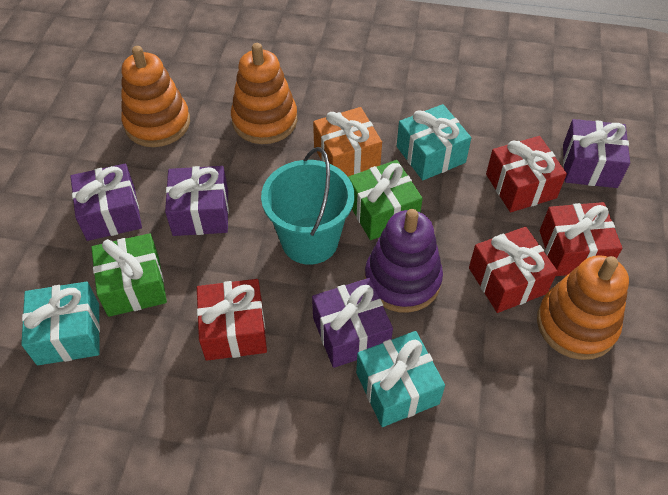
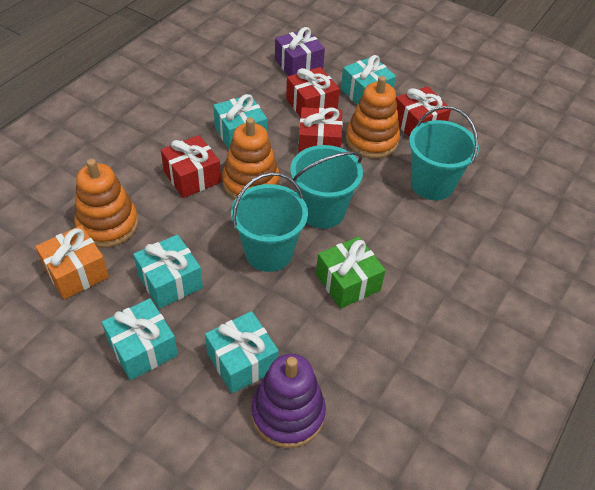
green gift: [91,233,167,317] [348,160,423,240] = 2 -> [316,236,385,309] = 1
purple gift: [70,164,142,241] [165,166,229,236] [312,278,393,368] [563,119,630,188] = 4 -> [275,27,325,76] = 1
turquoise bucket: [261,147,354,265] = 1 -> [231,172,308,272] [290,145,363,229] [409,106,479,200] = 3
turquoise gift: [21,282,100,365] [356,331,445,427] [397,104,471,180] = 3 -> [102,298,178,380] [133,234,203,309] [205,311,279,393] [213,94,267,149] [341,55,396,105] = 5

